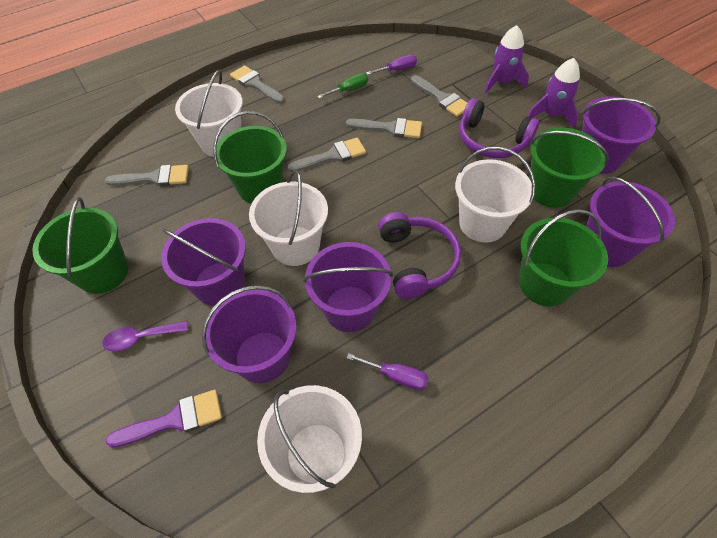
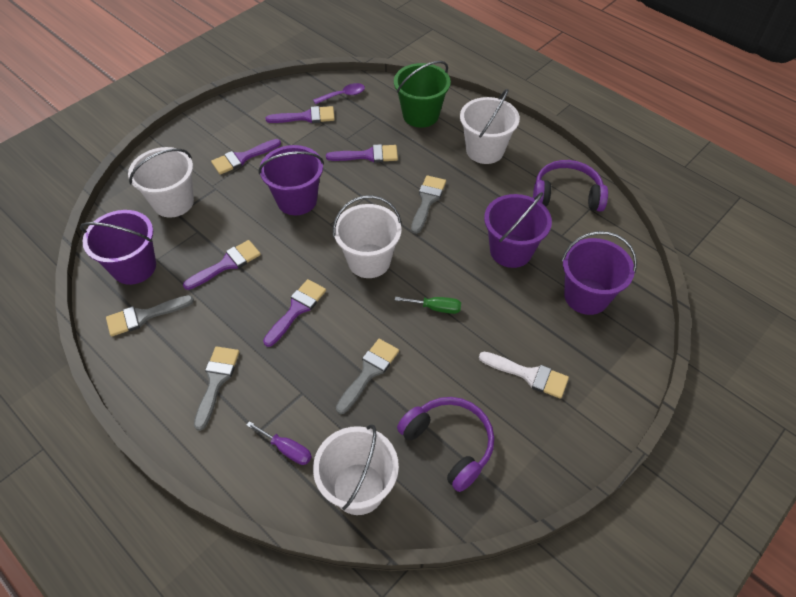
green bucket: [32,197,129,294] [213,111,287,204] [519,209,608,306] [529,128,609,208] = 4 -> [394,61,451,128] = 1
grey brush: [105,165,189,186] [230,65,285,104] [287,138,366,172] [346,118,422,138] [411,75,467,117] = 5 -> [106,295,194,337] [194,346,239,431] [336,339,399,414] [411,175,446,234] = 4
purple brush: [106,390,222,448] = 1 -> [183,240,261,290] [211,139,281,175] [263,279,326,347] [266,106,335,123] [326,144,398,163] = 5
purple bucket: [161,218,246,306] [202,285,297,383] [303,242,393,332] [581,97,661,174] [586,177,675,267] = 5 -> [80,210,156,285] [259,145,324,215] [484,192,552,268] [561,231,637,315] = 4
purple rocket: [484,25,529,94] [527,58,580,129] = 2 -> none = 0
purple screwdriver: [347,353,429,390] [366,55,417,75] = 2 -> [246,421,312,465] = 1
white brush: none = 0 -> [479,352,569,399] = 1

